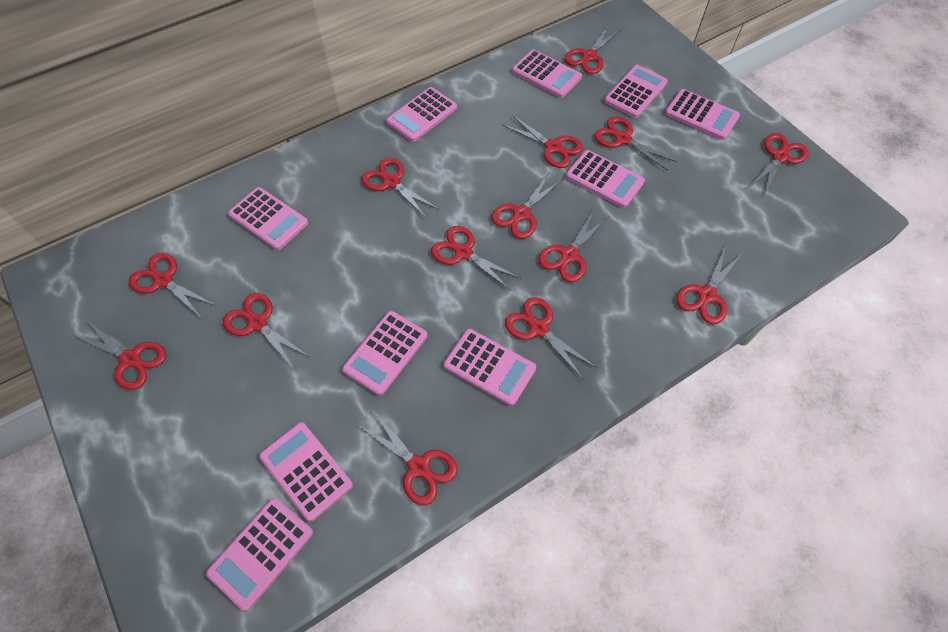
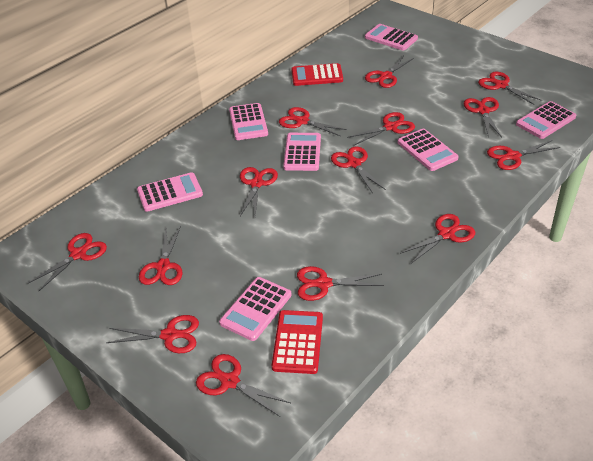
pink calculator: [206,498,313,611] [228,187,308,250] [259,422,353,522] [342,311,428,396] [386,87,457,142] [444,329,536,406] [512,49,582,98] [566,150,645,208] [604,65,668,118] [665,89,740,140] = 10 -> [137,172,203,212] [219,277,292,341] [229,103,268,140] [283,133,321,171] [365,24,418,50] [398,129,459,171] [516,101,576,139] = 7
red calculator: none = 0 -> [272,310,323,374] [291,63,343,86] = 2

